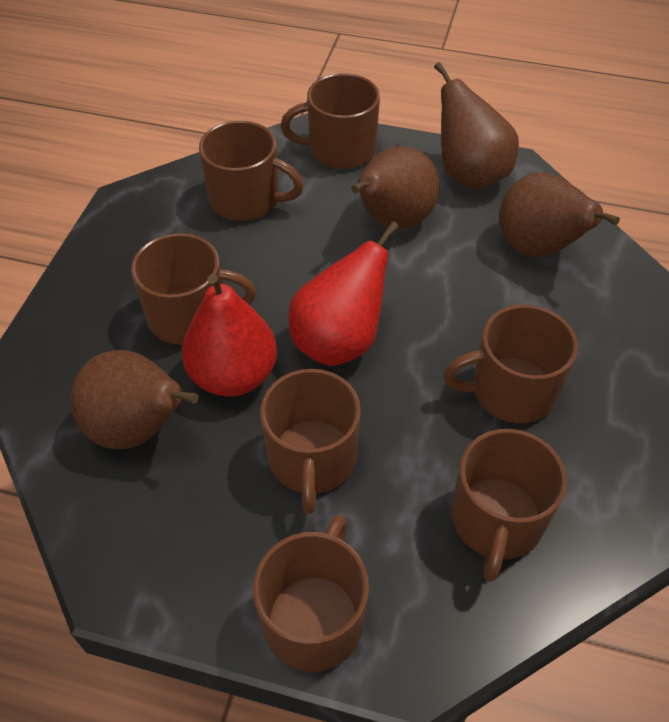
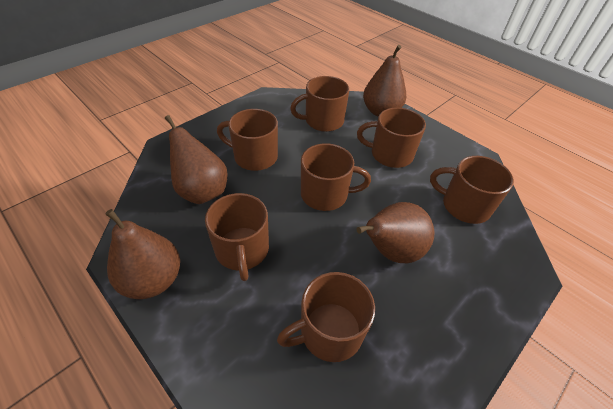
red pear: [182,274,277,396] [289,221,399,366] = 2 -> none = 0

